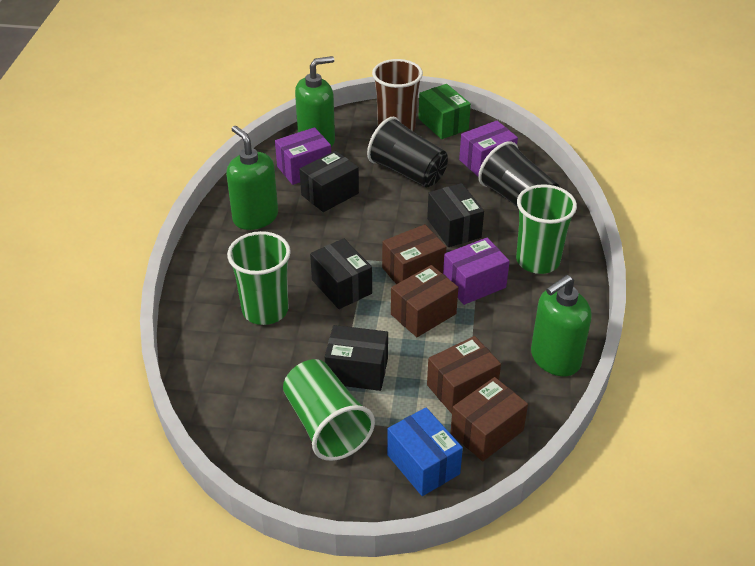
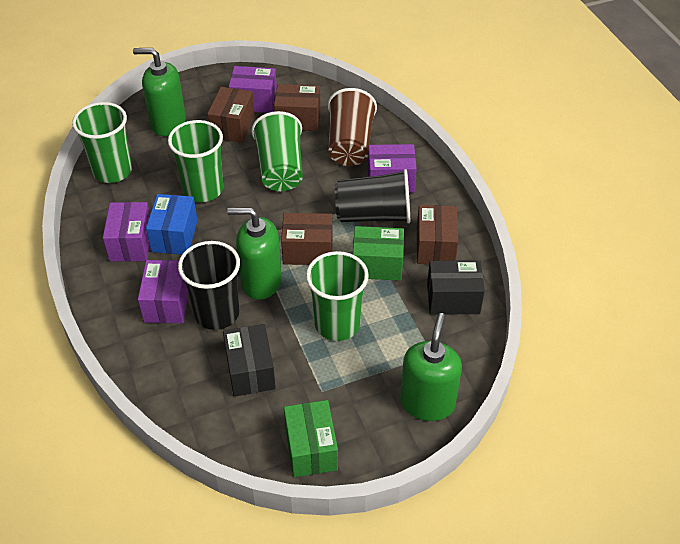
black box: [300,151,359,212] [310,238,372,309] [325,325,388,391] [427,183,484,247] = 4 -> [223,324,276,397] [427,260,485,315] = 2
green box: [418,84,471,139] = 1 -> [284,400,338,477] [353,226,404,281] = 2
green cup: [227,231,291,325] [283,359,375,461] [516,184,577,274] = 3 -> [72,102,132,183] [168,120,223,202] [251,111,303,191] [306,251,369,341] = 4
purple box: [275,127,331,185] [443,238,510,305] [459,120,518,176] = 3 -> [103,202,150,262] [138,260,188,323] [229,66,277,113] [368,144,417,193] = 4

